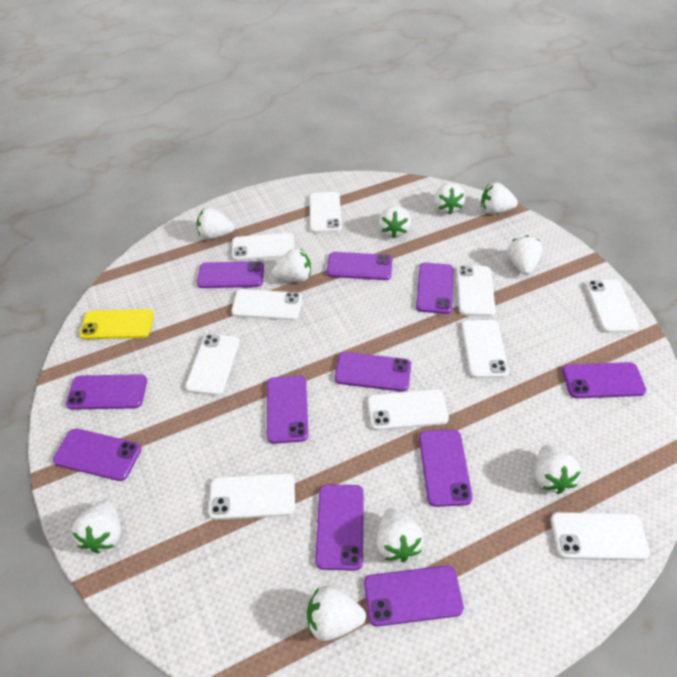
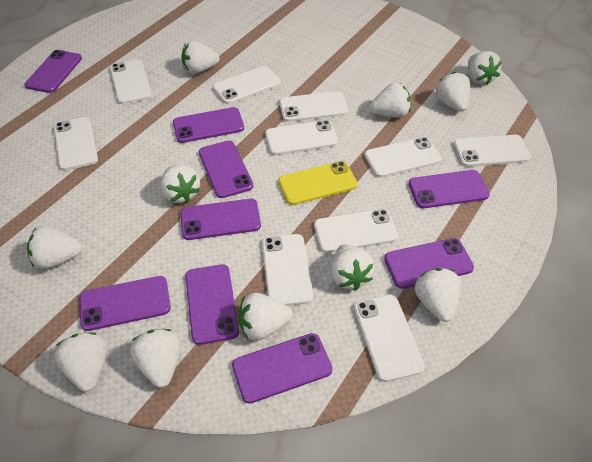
purple phone: [53,429,141,481] [66,374,147,410] [197,261,264,288] [267,376,309,444] [315,484,364,571] [327,252,392,280] [335,352,411,392] [364,565,464,626] [416,263,454,314] [419,430,473,507] [562,362,646,398] = 11 -> [24,50,82,93] [80,276,171,331] [173,107,244,143] [180,199,261,240] [185,264,239,345] [199,141,253,198] [232,333,332,404] [384,238,474,289] [408,170,490,209] = 9
white strawberry: [72,500,121,553] [196,207,235,240] [272,248,311,282] [307,586,366,641] [377,508,424,562] [379,206,411,238] [434,183,465,214] [481,182,518,214] [507,235,543,275] [535,445,581,494] = 10 -> [27,226,82,269] [55,332,107,392] [130,329,181,388] [160,165,200,203] [181,40,220,74] [238,293,293,341] [331,244,375,291] [370,83,411,118] [415,268,461,322] [435,72,470,112] [468,51,502,85] = 11

